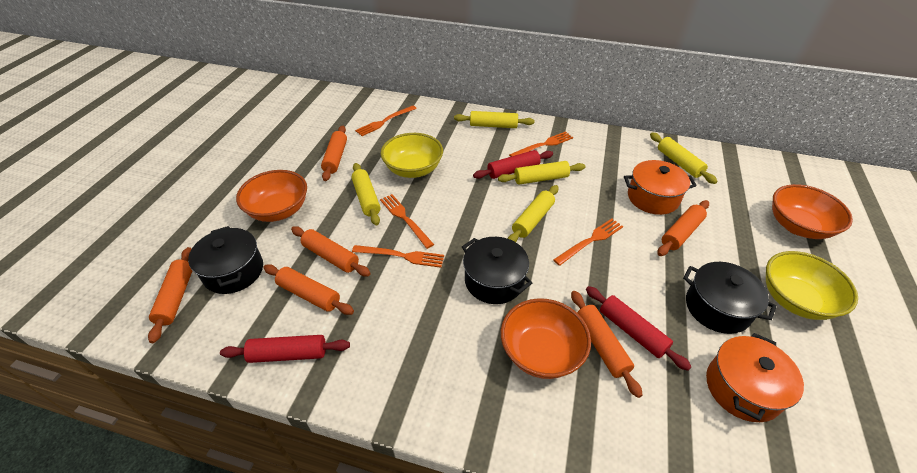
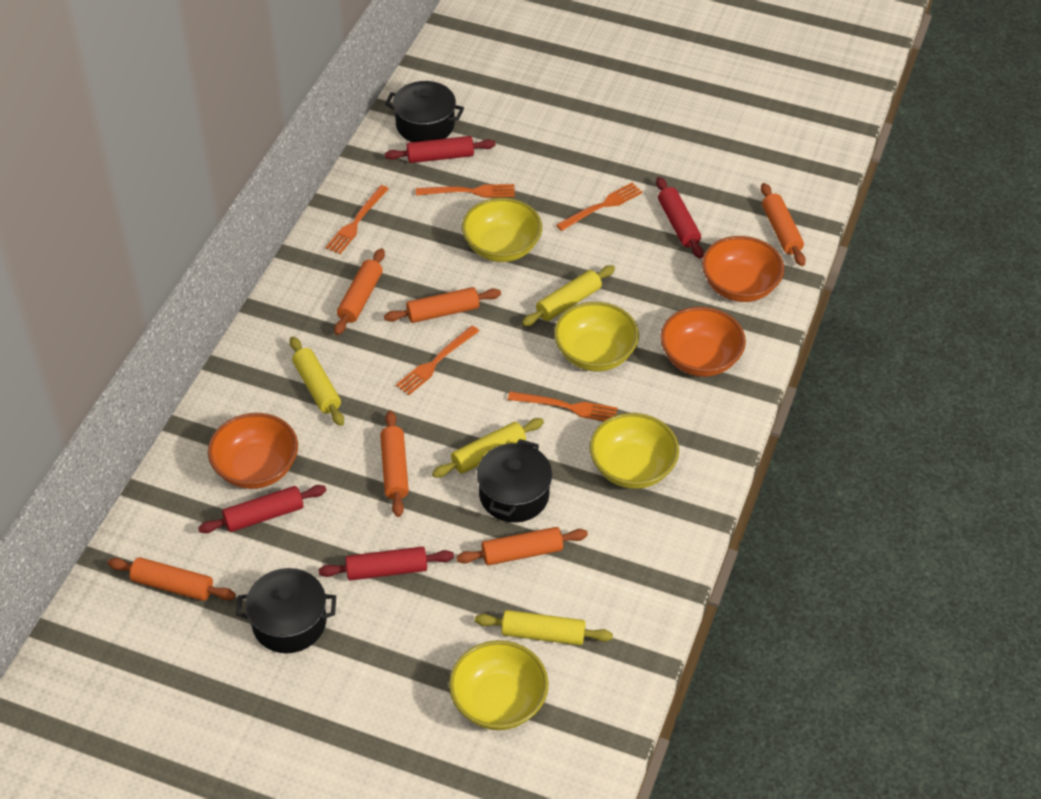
orange pot: [624,160,696,215] [706,333,804,422] = 2 -> none = 0
red rolling pin: [220,335,350,363] [473,150,553,179] [586,286,692,371] = 3 -> [198,485,327,533] [318,547,454,581] [385,136,495,163] [656,177,703,258] = 4
yellow bowl: [381,133,443,178] [766,251,858,320] = 2 -> [449,640,549,730] [462,198,542,262] [554,302,639,372] [590,413,679,489] = 4
yellow rolling pin: [351,163,381,225] [454,111,534,128] [498,161,585,184] [508,185,559,242] [650,133,718,184] = 5 -> [290,337,344,426] [432,418,544,478] [475,610,613,646] [522,265,615,326] = 4

